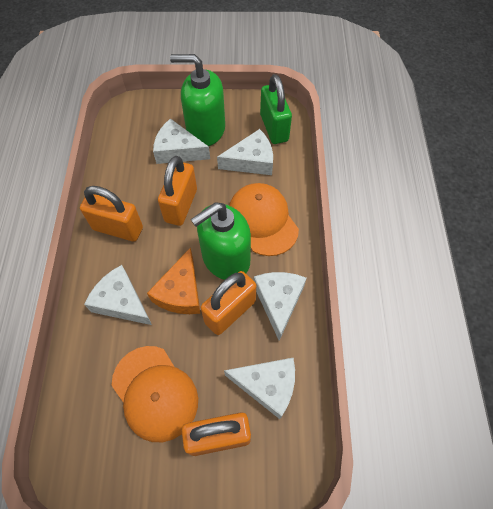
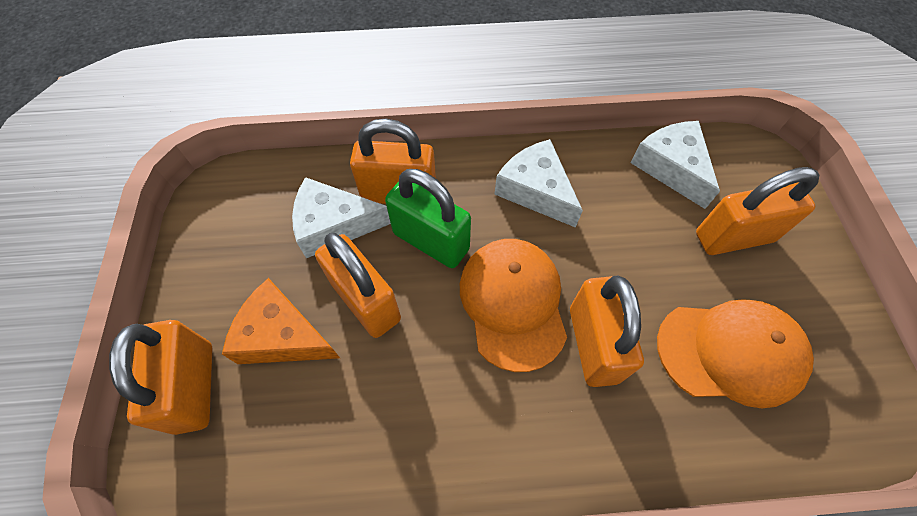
green soap dispenser: [170,54,225,146] [191,202,251,280] = 2 -> none = 0
orange padlock: [80,186,143,242] [158,156,197,226] [182,412,251,456] [201,271,256,335] = 4 -> [109,320,212,435] [315,233,401,338] [350,119,436,204] [570,276,644,387] [696,167,819,255] = 5
white cheese: [84,265,152,325] [153,118,210,164] [217,129,273,175] [224,358,295,419] [254,272,307,341] = 5 -> [292,177,391,258] [494,139,583,228] [630,121,720,209] = 3

